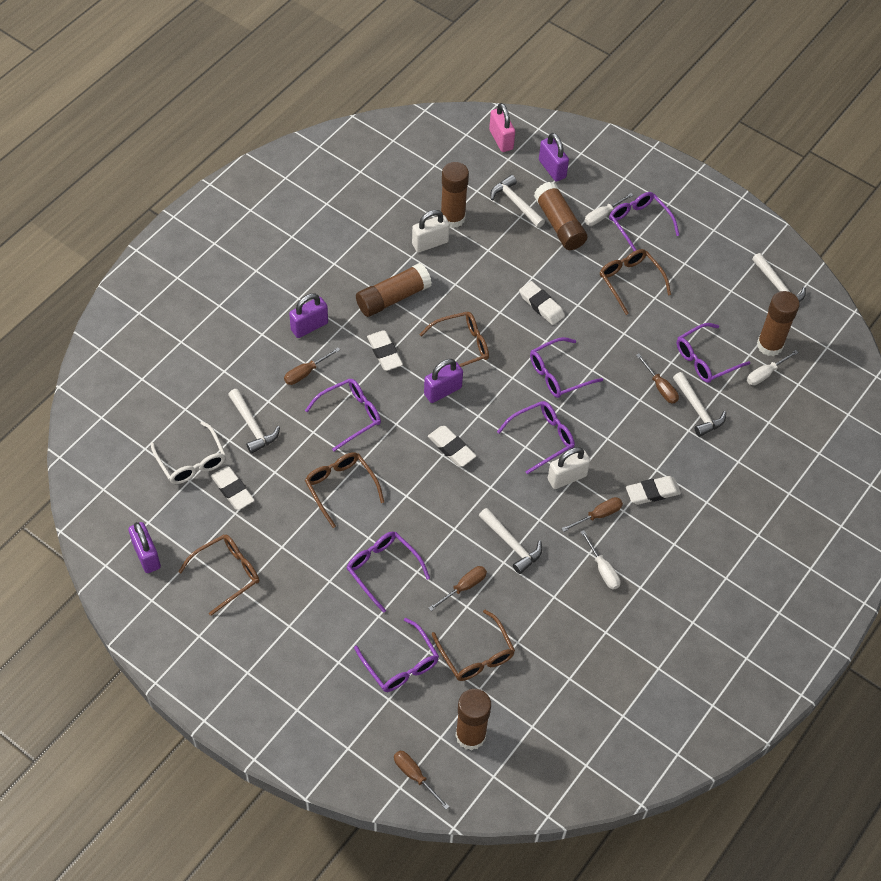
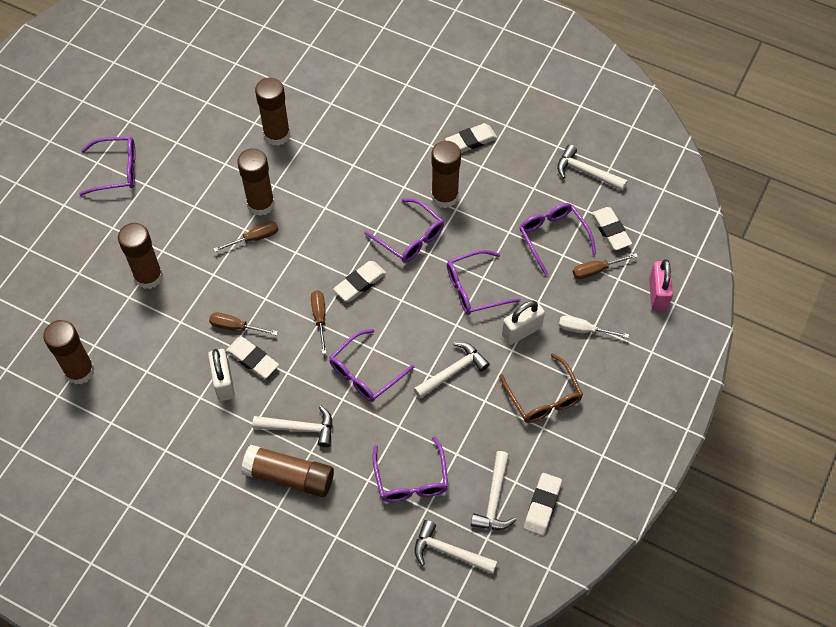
brown glasses: [178,534,259,616] [305,452,384,528] [419,312,489,367] [432,610,515,681] [600,249,671,315] = 5 -> [499,353,583,423] = 1
brown glue stick: [356,263,432,317] [441,162,469,228] [455,689,491,750] [534,182,587,250] [757,291,800,356] = 5 -> [43,320,95,385] [118,223,163,289] [237,148,275,216] [241,445,334,497] [255,78,290,146] [431,141,461,208] = 6
brown screwdriver: [284,348,340,385] [394,751,449,809] [429,566,487,611] [561,497,623,532] [636,354,679,404] = 5 -> [209,312,278,336] [213,221,278,252] [311,291,327,354] [573,253,638,279] = 4
purple glasses: [305,378,381,451] [347,531,430,613] [354,618,439,692] [497,401,575,474] [530,337,603,398] [609,192,679,251] [677,323,750,383] = 7 -> [79,137,136,196] [329,329,414,402] [364,198,444,263] [373,436,448,502] [447,250,521,315] [519,203,596,276] = 6
purple padlock: [128,522,161,573] [289,293,328,338] [424,359,463,403] [539,133,569,182] = 4 -> none = 0
white glasses: [151,421,226,484] = 1 -> none = 0
white screwdriver: [581,530,620,590] [585,193,633,226] [747,350,799,385] = 3 -> [559,316,629,338] = 1

